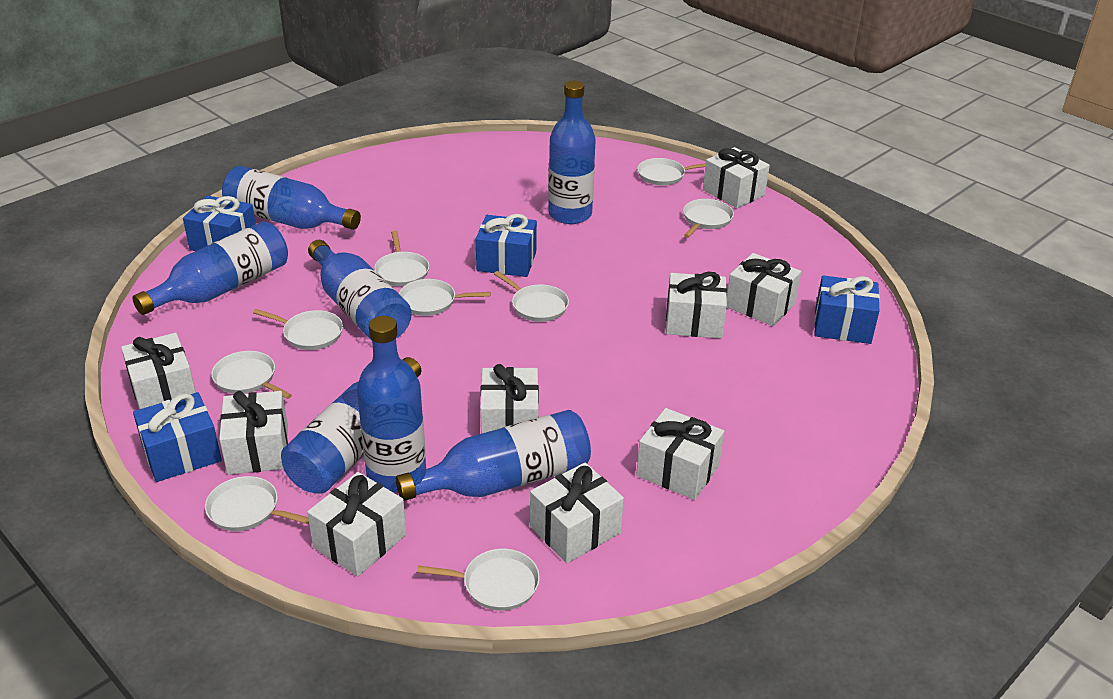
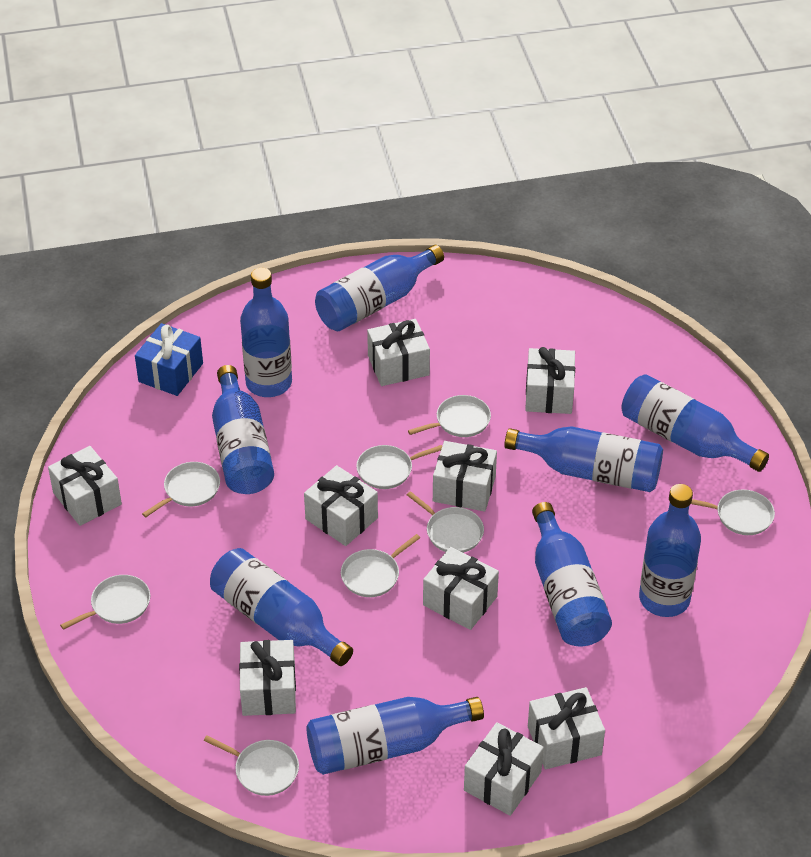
blue bottle: [132,221,288,315] [222,166,361,230] [281,357,421,494] [308,240,412,340] [357,316,426,492] [396,410,591,501] [548,81,596,224] = 7 -> [210,548,353,666] [212,365,274,494] [240,268,292,397] [306,697,484,775] [315,245,444,331] [504,426,663,492] [532,502,612,647] [621,374,769,472] [639,484,701,617] = 9
blue gift: [133,392,222,482] [183,196,256,251] [476,214,537,277] [814,275,880,344] = 4 -> [135,323,203,396] = 1
white pan: [205,476,309,531] [211,351,292,399] [253,309,343,350] [374,231,429,286] [399,279,490,316] [417,549,540,611] [494,271,569,322] [637,158,706,186] [683,199,734,238] = 9 -> [60,575,150,630] [142,462,220,517] [204,735,299,796] [341,534,420,597] [356,445,442,489] [407,491,484,553] [408,395,491,437] [691,490,775,535] = 8

